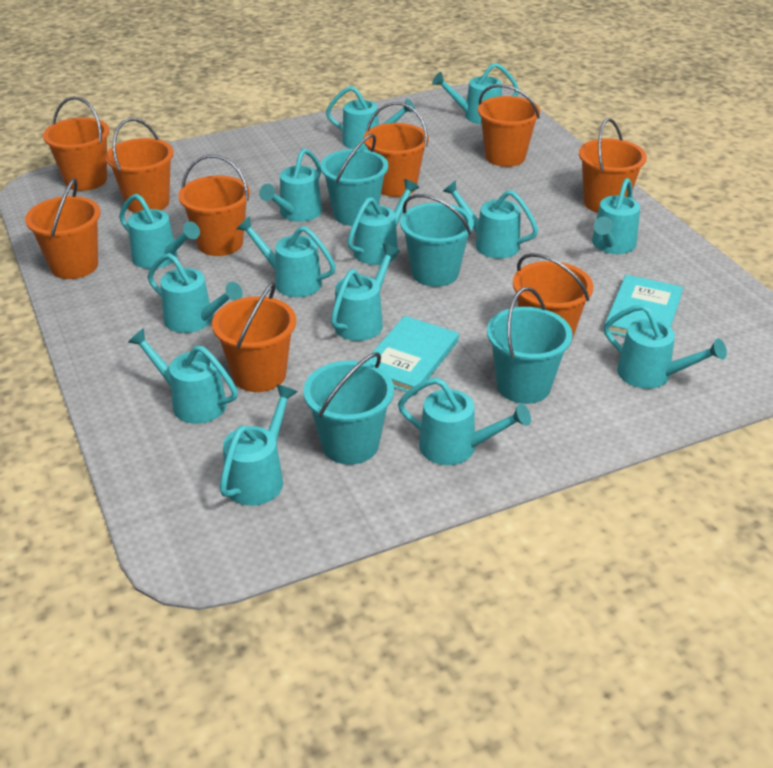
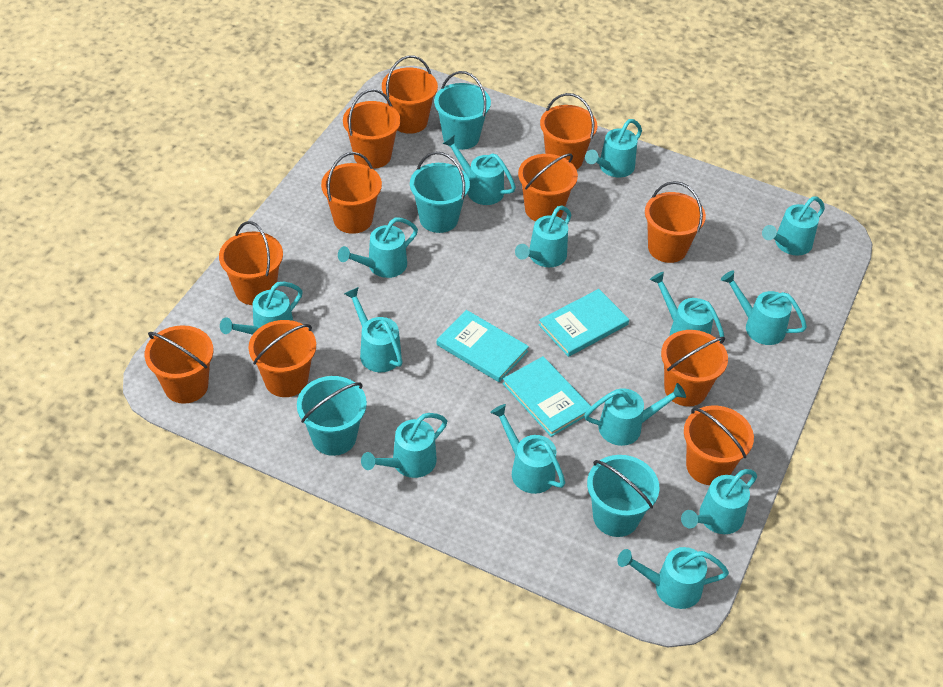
orange bucket: [25,178,100,279] [43,97,110,191] [105,118,174,213] [179,155,250,256] [212,282,296,392] [364,102,429,197] [478,84,540,167] [513,253,593,339] [579,118,647,213] = 9 -> [145,325,213,404] [219,221,283,305] [248,320,316,397] [321,152,382,234] [343,89,401,169] [382,56,438,134] [518,153,578,221] [540,93,597,170] [645,181,706,263] [661,330,728,406] [684,406,754,485] = 11
turquoise book: [366,316,459,395] [605,275,683,337] = 2 -> [437,310,529,382] [502,356,591,437] [539,289,629,357] = 3

